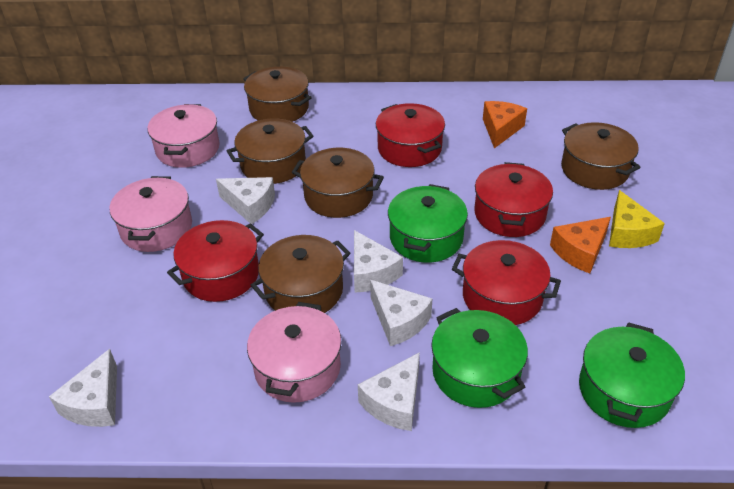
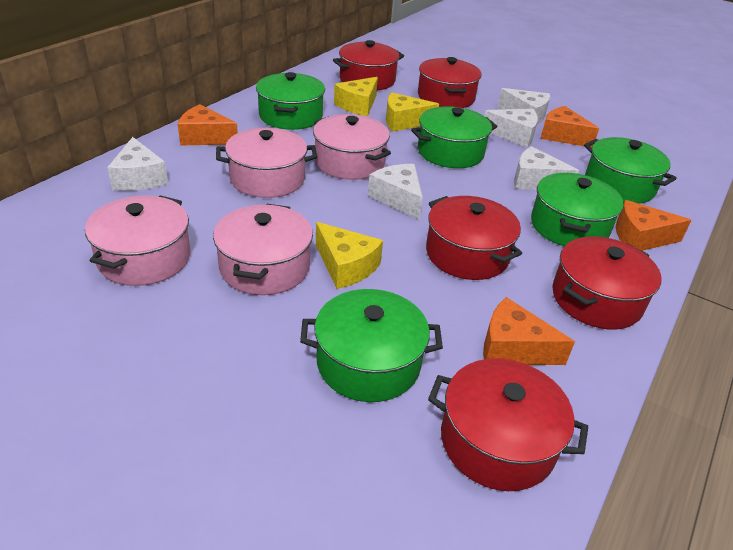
brown pot: [227,118,314,184] [243,67,312,122] [251,235,350,313] [292,148,384,218] [561,122,641,190] = 5 -> none = 0
green pot: [388,184,468,263] [431,308,528,408] [579,322,685,428] = 3 -> [256,72,325,130] [300,289,443,402] [411,106,497,168] [531,173,624,246] [584,137,677,204] = 5
orange cheese: [483,101,527,148] [550,217,611,273] = 2 -> [178,104,238,146] [483,297,575,365] [540,106,599,147] [616,200,692,251] = 4
pink pot: [110,176,192,252] [148,104,220,168] [247,302,342,403] = 3 -> [85,195,190,286] [213,204,313,295] [216,128,317,198] [313,114,391,180] = 4
red pot: [167,220,264,302] [376,103,445,167] [452,240,561,325] [474,162,553,237] = 4 -> [333,40,404,90] [418,57,482,108] [426,196,522,280] [428,358,588,491] [552,236,661,330] = 5
yellow cheese: [609,190,665,248] = 1 -> [316,222,383,289] [334,77,378,116] [386,92,439,132] = 3

